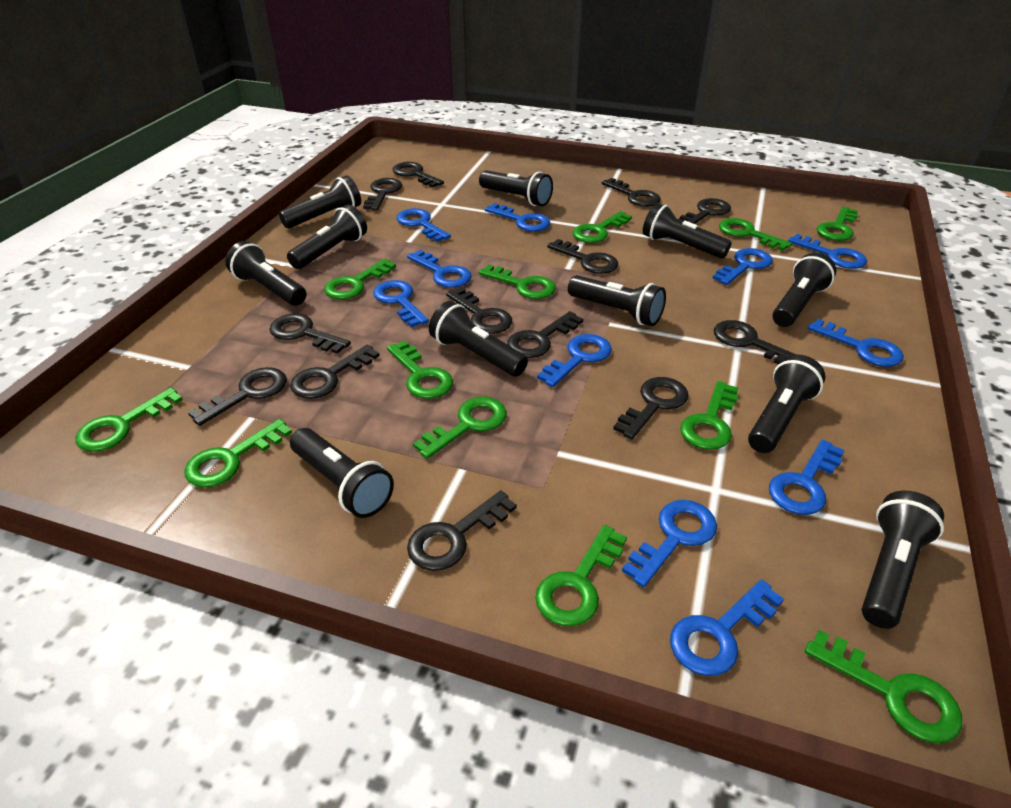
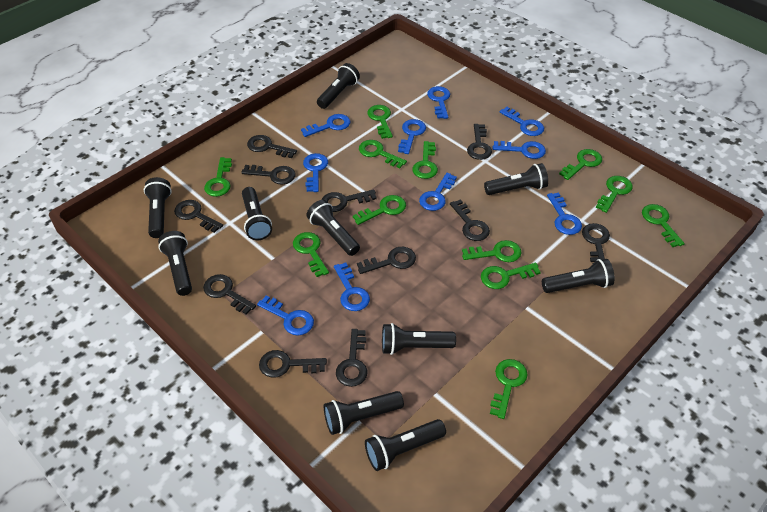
black flashlight: [225,241,307,306] [279,175,361,228] [287,205,367,269] [290,428,394,518] [429,301,528,377] [479,170,553,206] [568,275,666,326] [643,203,732,258] [748,355,825,453] [772,253,836,327] [862,491,944,629] = 11 -> [144,177,172,238] [158,231,192,296] [242,187,272,240] [306,200,360,256] [317,63,360,109] [324,391,404,435] [365,419,446,471] [382,323,456,355] [484,163,548,195] [542,259,615,293] = 10
black key: [188,367,287,426] [269,314,351,354] [290,345,380,399] [363,178,402,210] [393,162,444,188] [407,490,517,571] [446,287,512,334] [507,311,583,358] [547,239,618,274] [602,178,661,207] [613,377,689,439] [679,198,731,224] [714,320,797,365] = 13 -> [174,200,223,233] [203,274,256,315] [241,165,296,185] [247,135,297,158] [259,350,327,378] [322,189,377,212] [336,329,368,387] [357,247,416,274] [450,199,490,241] [467,124,492,160] [582,223,610,262] = 11
blue key: [373,280,429,327] [397,208,451,242] [407,250,472,288] [485,203,550,232] [537,334,612,387] [622,500,717,587] [670,580,784,676] [712,248,773,285] [769,440,845,515] [788,234,867,269] [808,319,904,367] = 11 -> [257,296,314,335] [301,114,350,137] [303,153,328,192] [334,262,370,311] [398,119,426,154] [419,173,457,211] [427,86,450,119] [493,141,546,159] [500,107,544,136] [547,192,582,235] = 10

